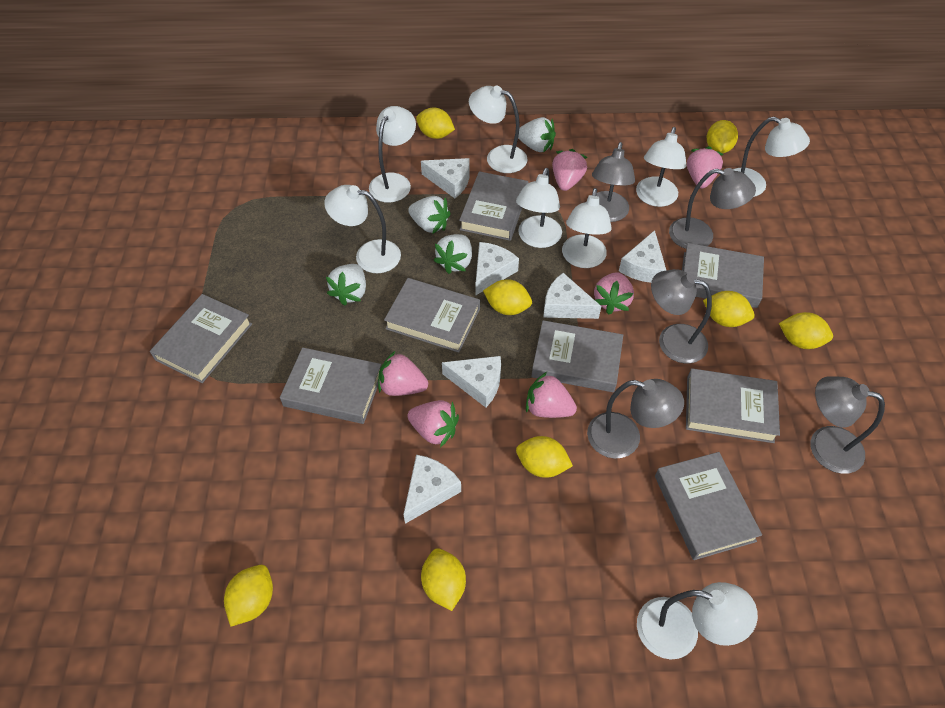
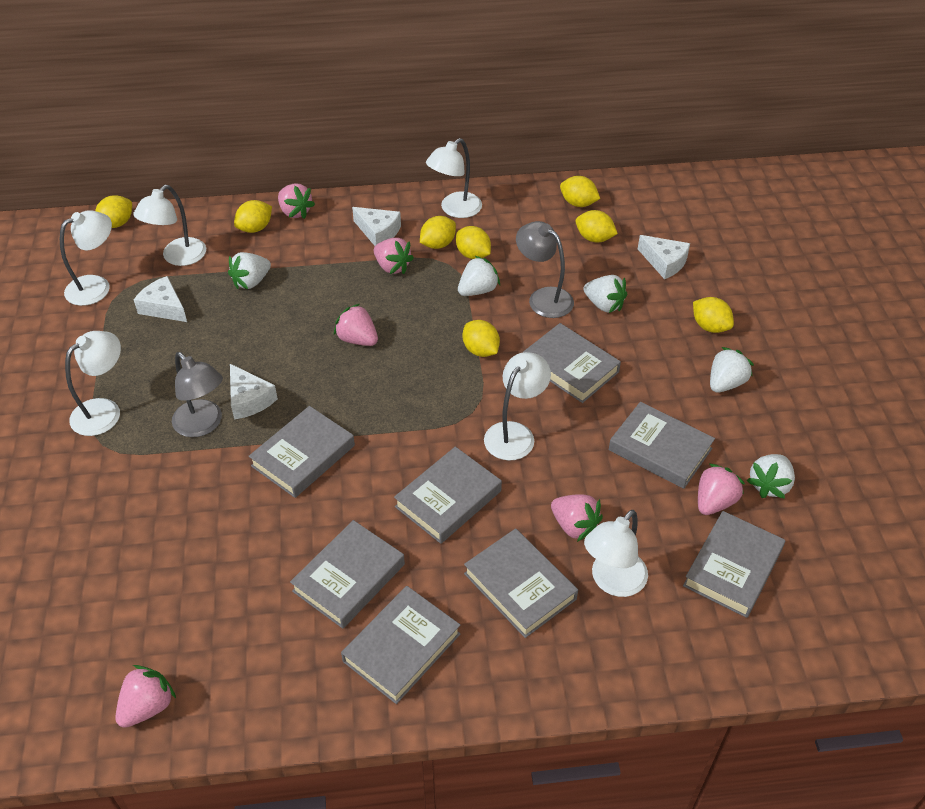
grey lamp: [587,379,684,459] [592,142,635,222] [651,269,712,363] [669,168,756,249] [810,377,885,474] = 5 -> [172,352,223,437] [516,221,574,318] = 2
white cheese: [403,455,461,524] [421,158,470,198] [442,356,501,408] [475,242,519,296] [543,273,602,319] [619,230,666,283] = 6 -> [134,276,187,322] [230,364,278,419] [352,207,401,246] [638,235,690,279] = 4
white lamp: [324,185,401,273] [369,106,416,203] [469,85,527,173] [516,168,562,248] [562,188,612,268] [636,127,686,207] [637,582,758,659] [733,117,810,197] = 8 -> [60,210,112,306] [65,331,121,436] [133,185,206,266] [426,138,482,218] [484,352,551,461] [584,510,648,597] = 6
white strawberry: [326,264,366,306] [408,196,451,234] [433,234,472,274] [518,117,556,152] = 4 -> [228,252,271,289] [458,256,500,296] [584,275,627,313] [710,347,754,392] [747,454,795,499] = 5

